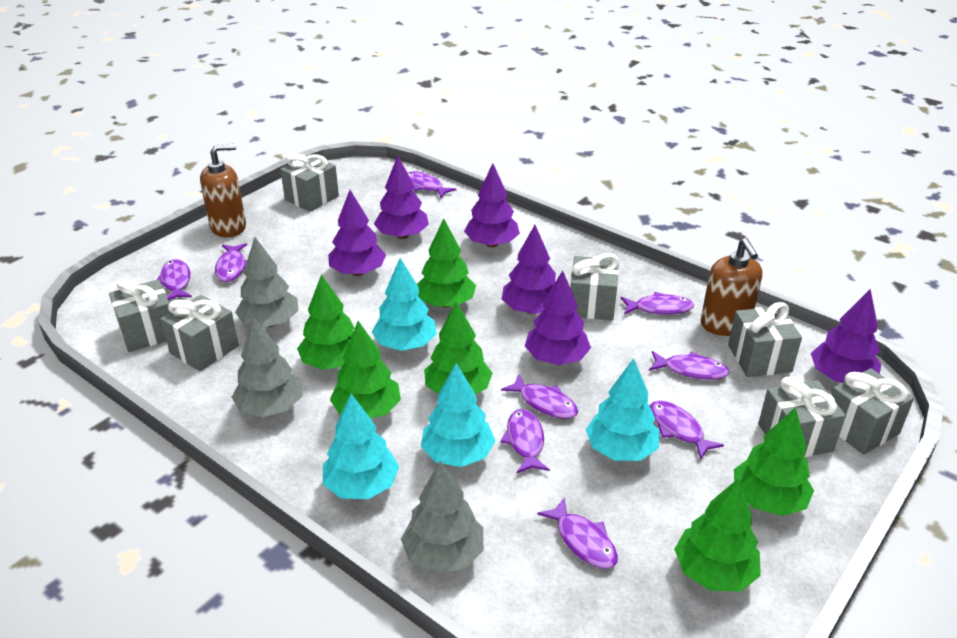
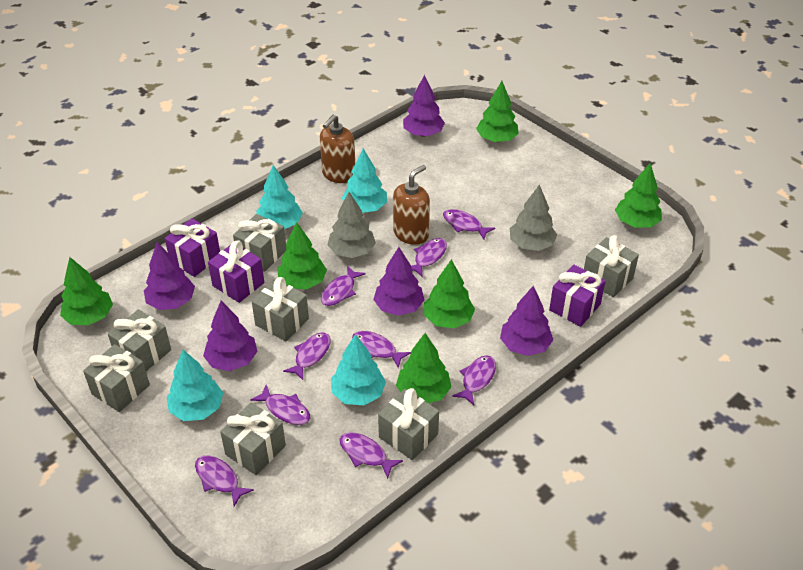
grey tree: [232,317,303,417] [235,237,298,328] [401,461,483,574] = 3 -> [327,192,376,258] [510,184,557,251] = 2
purple gift: none = 0 -> [165,218,220,277] [208,241,264,303] [549,265,606,327] = 3
purple tree: [328,190,386,276] [374,155,429,239] [464,163,520,247] [502,225,556,314] [525,270,591,365] [811,289,881,383] = 6 -> [144,242,195,310] [203,301,258,371] [373,247,424,316] [403,75,445,137] [500,286,553,356] = 5

